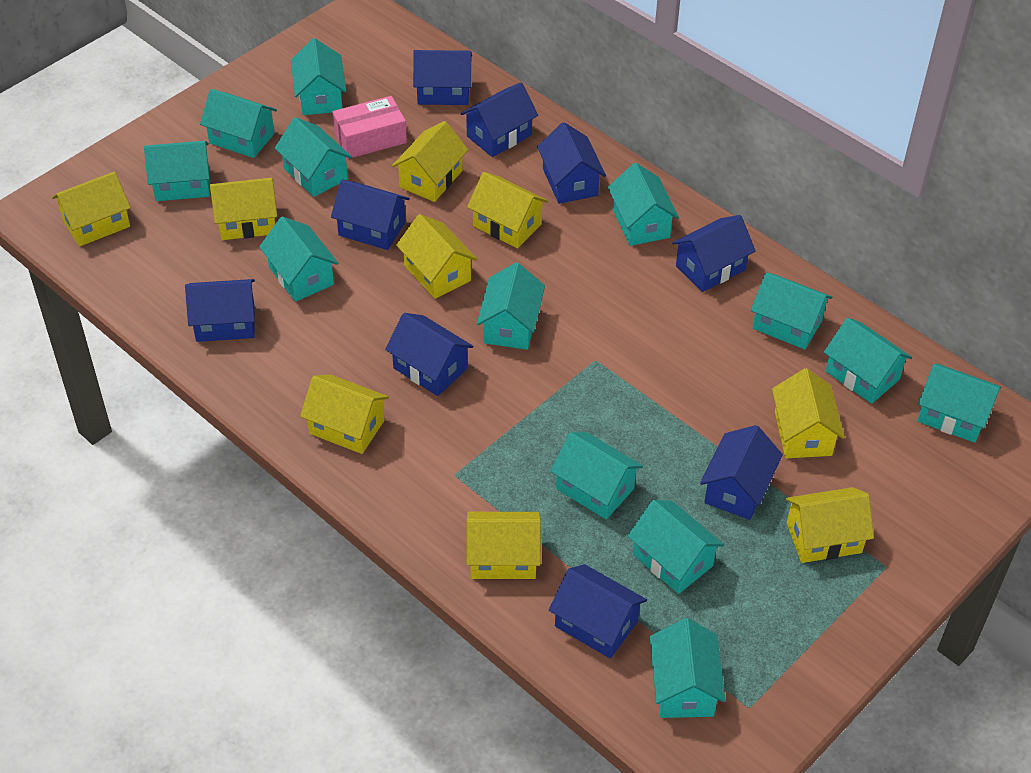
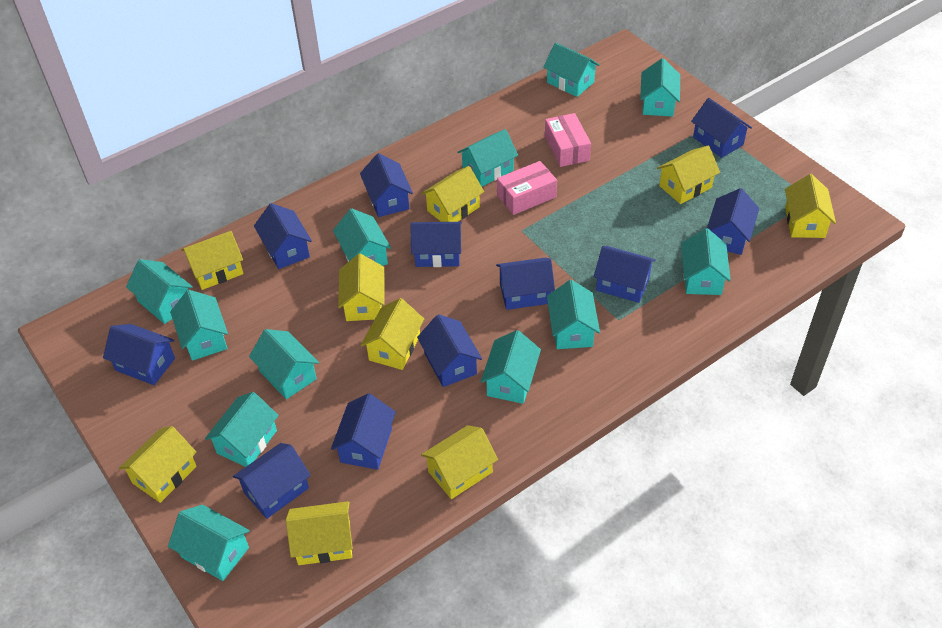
blue house: [185,279,255,342] [331,179,410,250] [385,313,473,396] [413,50,472,105] [461,82,538,157] [537,122,606,204] [549,564,647,658] [672,215,756,292] [700,425,783,520] = 9 -> [103,324,175,385] [233,443,311,519] [254,203,312,269] [331,393,396,470] [360,153,413,217] [410,222,462,267] [417,314,482,387] [496,258,555,310] [594,246,656,303] [691,98,752,158] [707,188,759,255] = 11
pink box: [333,96,407,159] = 1 -> [497,161,557,215] [545,113,591,167] = 2
turquoise house: [144,141,210,201] [200,89,277,158] [259,217,339,302] [275,117,352,197] [291,38,346,115] [477,262,545,350] [550,432,643,520] [608,163,679,246] [628,500,724,594] [650,618,726,718] [751,272,832,349] [824,318,912,404] [917,363,1001,443] = 13 -> [126,259,193,324] [168,505,250,581] [170,290,228,361] [205,392,279,467] [249,329,319,399] [333,208,391,266] [457,129,518,187] [481,330,541,404] [543,43,600,97] [547,280,600,349] [640,58,680,117] [681,228,731,295] = 12

